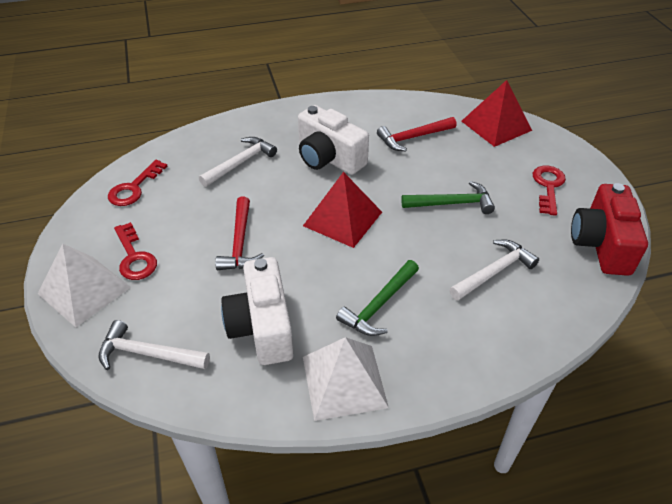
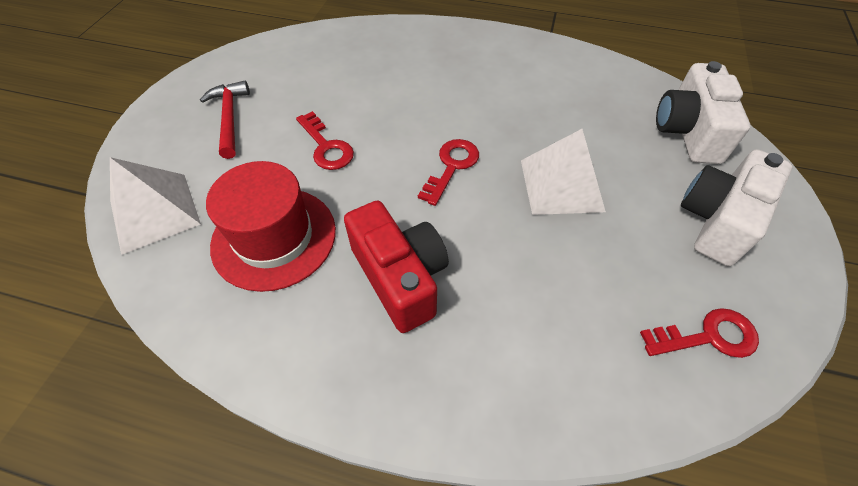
green hammer: [336,260,419,336] [401,181,495,214] = 2 -> none = 0
red hammer: [215,196,264,270] [377,117,457,151] = 2 -> [200,81,250,159] = 1
red hat: none = 0 -> [206,161,336,292] = 1
red pyramid: [303,172,382,248] [461,80,532,147] = 2 -> none = 0
white hammer: [98,320,210,370] [199,137,277,187] [449,240,539,301] = 3 -> none = 0

